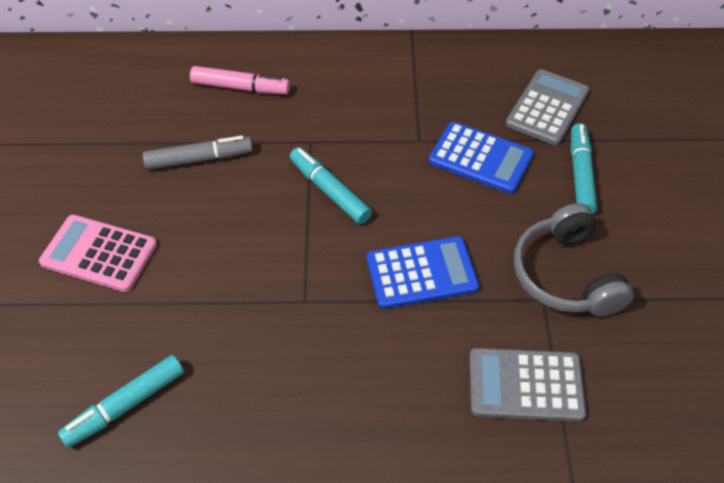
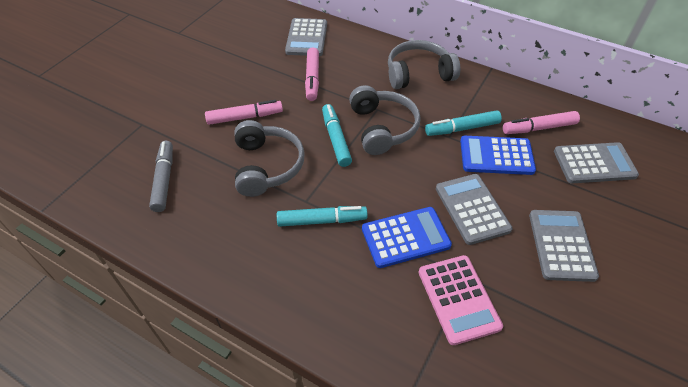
grey calculator: [469,348,586,422] [506,69,589,145] = 2 -> [285,18,327,56] [436,174,512,245] [529,210,599,282] [554,142,639,183] = 4
grey headphones: [514,203,634,316] = 1 -> [234,120,305,197] [349,85,421,155] [388,40,460,89] = 3
pink marker: [190,66,290,94] = 1 -> [205,100,283,125] [305,48,319,101] [503,111,580,134] = 3

